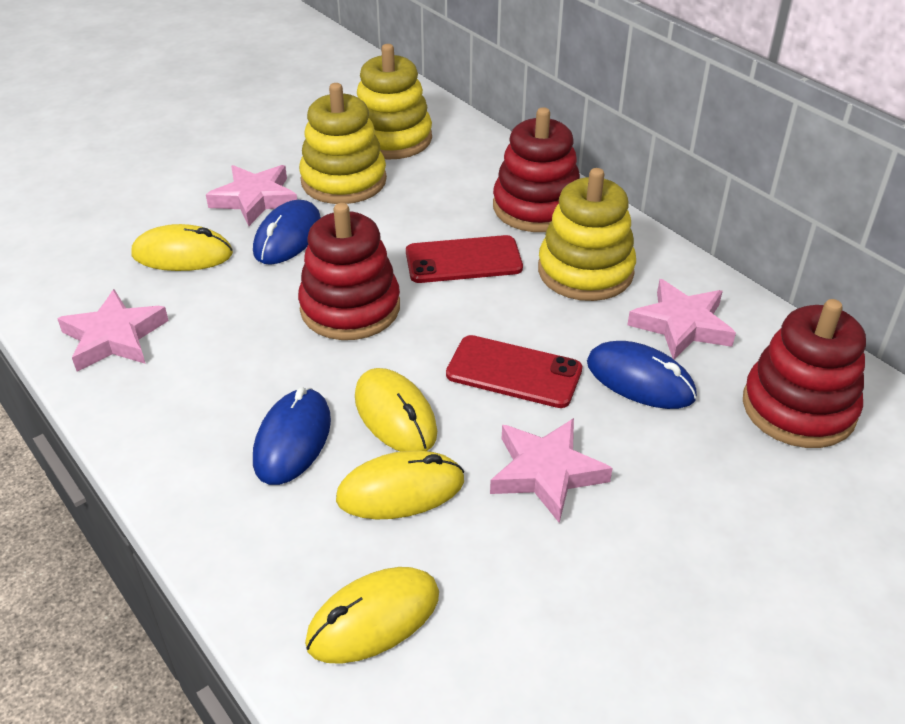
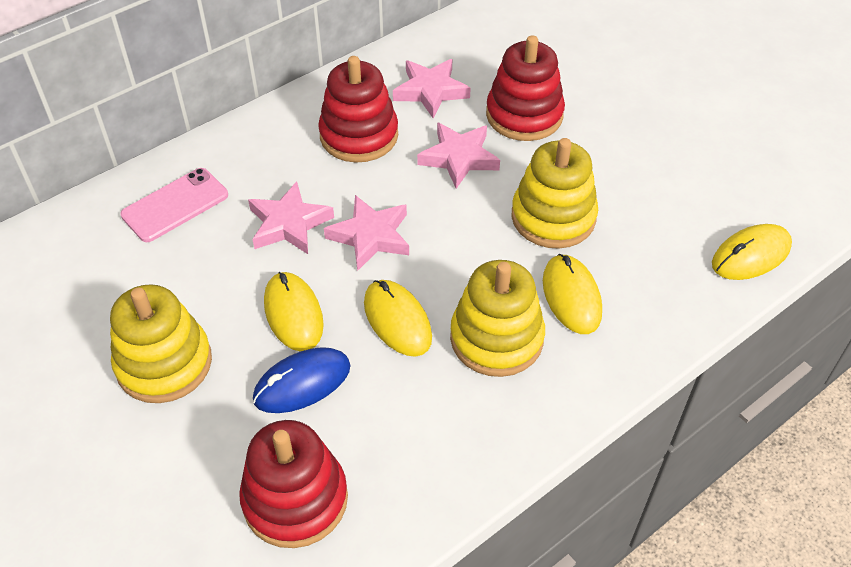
blue mouse: [253,200,321,265] [253,387,331,485] [587,341,697,409] = 3 -> [253,347,351,413] = 1
pink phone: none = 0 -> [120,168,228,242] = 1
red phone: [406,235,523,283] [446,335,582,408] = 2 -> none = 0

